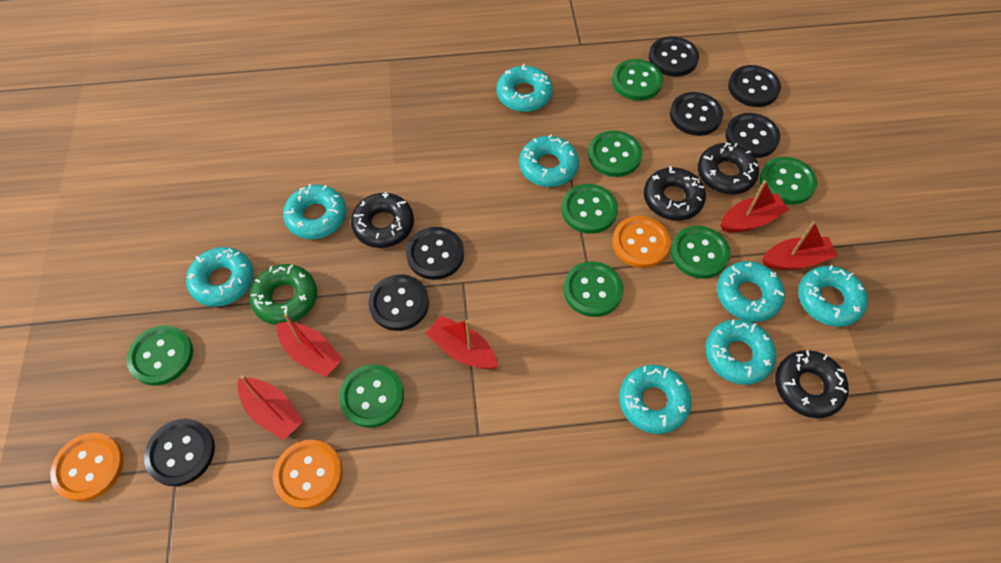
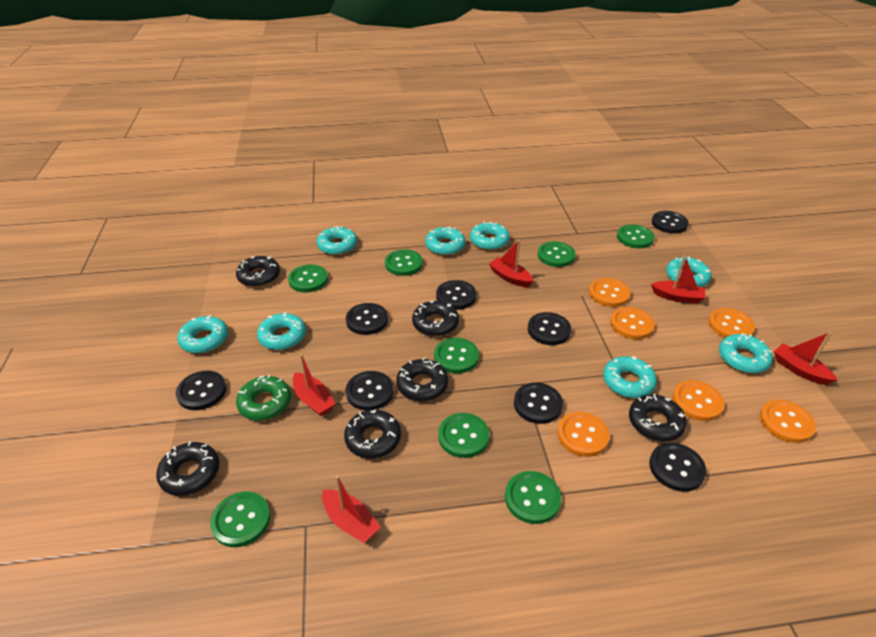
black button: [144,419,215,486] [368,274,429,331] [406,227,464,280] [649,36,699,77] [670,92,723,136] [725,113,780,158] [728,65,781,107] = 7 -> [176,371,226,410] [346,303,388,335] [346,371,394,411] [436,280,476,310] [514,383,563,424] [528,312,571,345] [649,443,706,492] [652,211,689,234] = 8
black donut: [351,192,414,248] [644,166,706,221] [698,142,759,194] [775,350,849,418] = 4 -> [156,441,219,496] [236,256,280,287] [344,410,401,459] [396,358,448,401] [412,300,459,336] [629,393,687,441] = 6
orange button: [50,433,124,502] [273,440,343,509] [612,216,671,268] = 3 -> [557,412,610,457] [589,278,631,307] [610,307,655,339] [673,380,725,421] [709,308,755,338] [760,400,816,443] = 6

